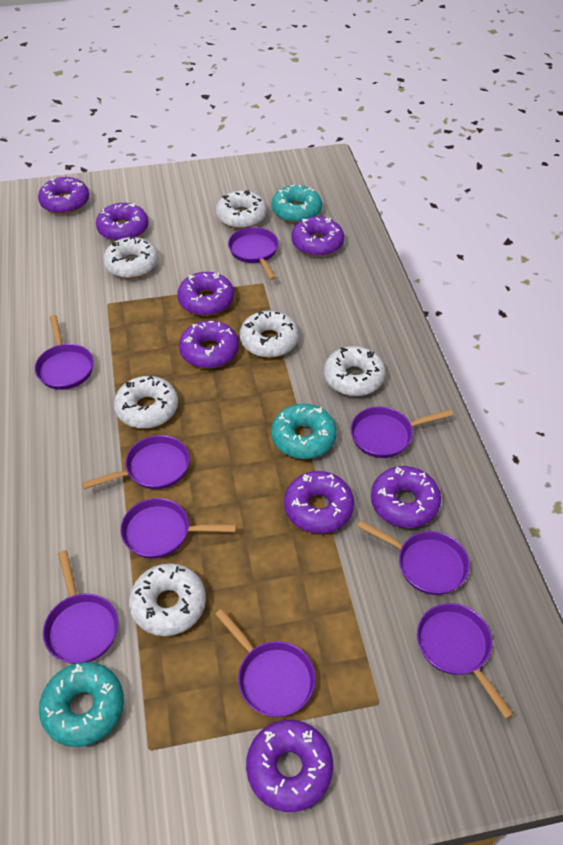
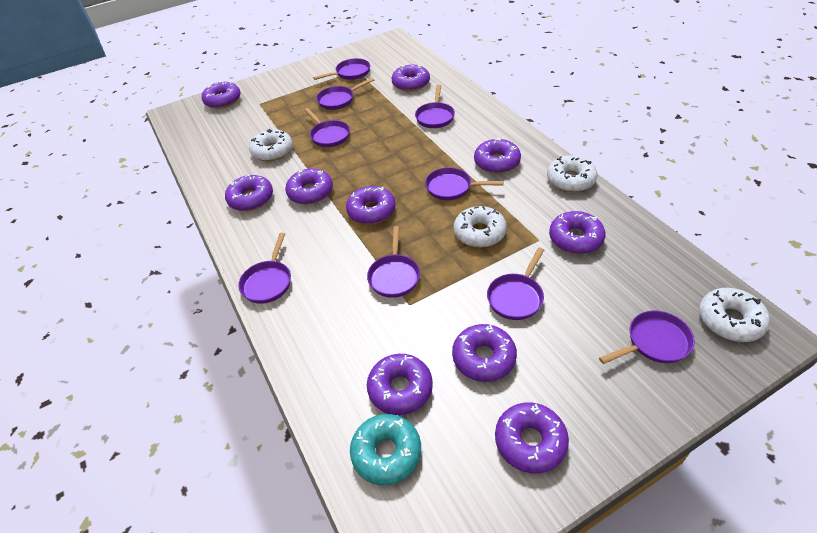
purple donut: [38,177,89,214] [96,203,148,241] [177,272,234,316] [179,321,239,368] [246,720,333,812] [284,471,354,534] [291,216,344,256] [371,466,441,528] = 8 -> [202,81,241,109] [225,174,273,211] [285,168,333,205] [346,186,396,224] [367,354,433,415] [392,65,430,91] [452,324,517,382] [474,138,521,174] [495,402,569,473] [549,211,606,254] = 10
turquoise donut: [39,662,124,747] [271,404,337,459] [272,185,322,223] = 3 -> [350,414,421,485] = 1
white donut: [103,236,158,279] [114,376,178,429] [129,563,206,636] [216,190,267,229] [240,311,299,358] [324,346,386,396] = 6 -> [249,129,293,161] [454,206,507,248] [547,155,597,192] [699,288,770,342] = 4

